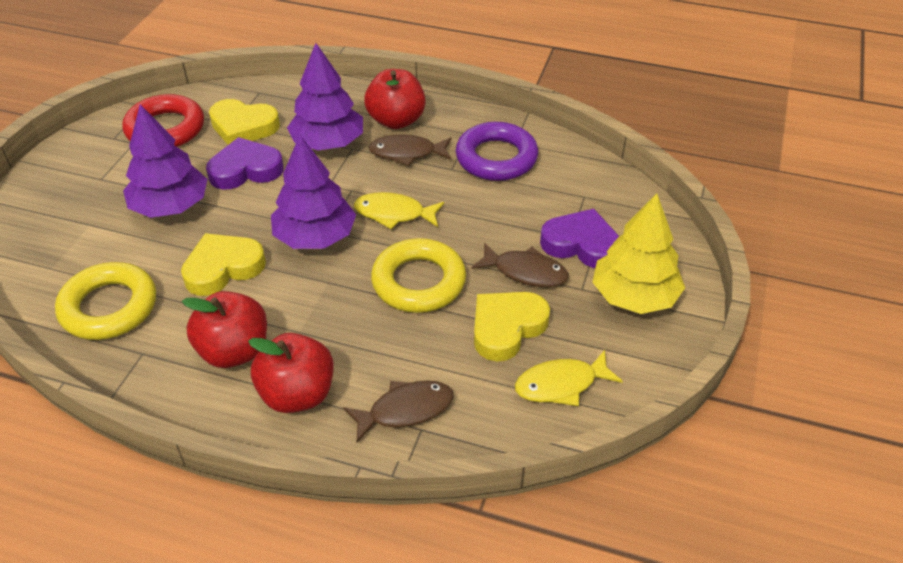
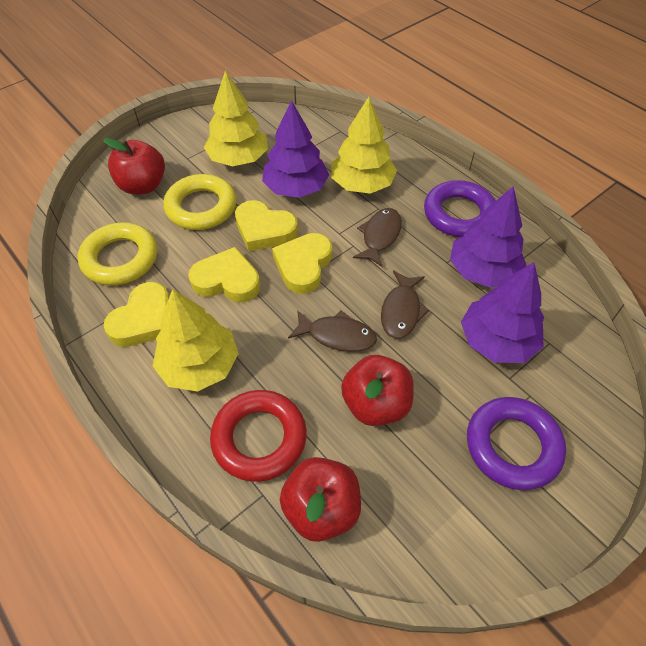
purple heart: [206,137,283,190] [540,209,619,268] = 2 -> none = 0
purple ring: [456,122,538,181] = 1 -> [424,180,496,237] [467,397,566,490] = 2
yellow fish: [354,192,444,229] [515,350,623,406] = 2 -> none = 0
yellow heart: [181,233,266,296] [209,99,280,145] [474,292,550,362] = 3 -> [103,282,169,347] [188,247,260,302] [235,200,298,251] [272,233,332,294] = 4
yellow tree: [592,193,685,314] = 1 -> [153,289,239,392] [204,71,268,166] [331,97,397,194] = 3

